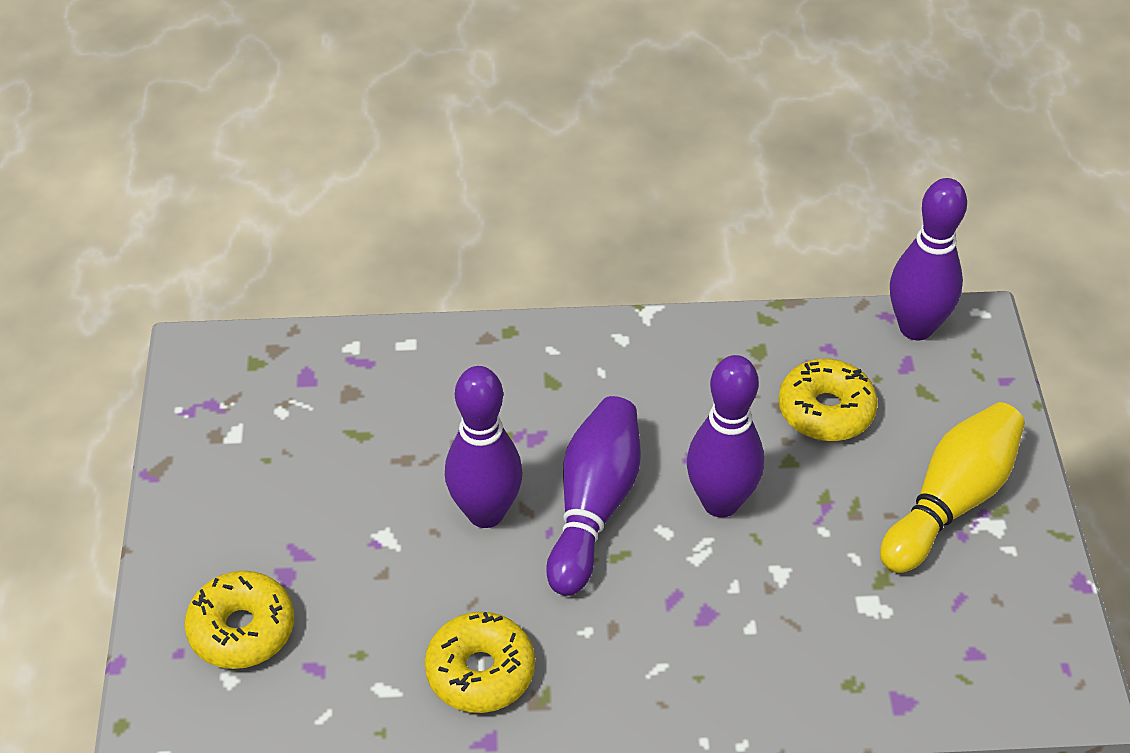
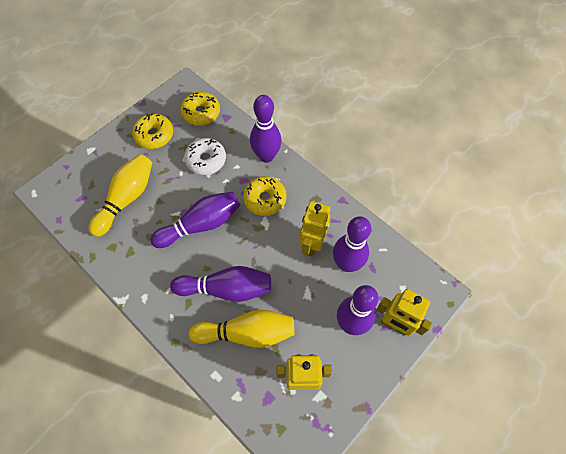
purple bowling pin: [445,366,523,528] [546,396,641,596] [687,355,764,517] [890,178,967,340] = 4 -> [150,191,241,248] [170,266,271,302] [250,95,282,163] [333,216,371,272] [337,285,379,335] = 5
white donut: none = 0 -> [184,138,226,175] = 1
yellow bowling pin: [880,402,1025,573] = 1 -> [89,154,152,237] [189,310,294,348] = 2
yellow robot: none = 0 -> [277,354,332,390] [300,201,330,257] [376,289,432,336] = 3

